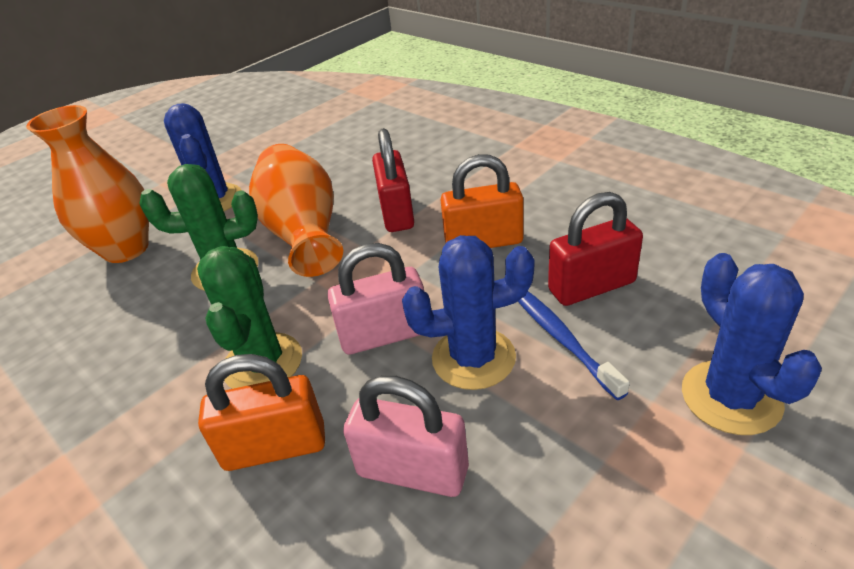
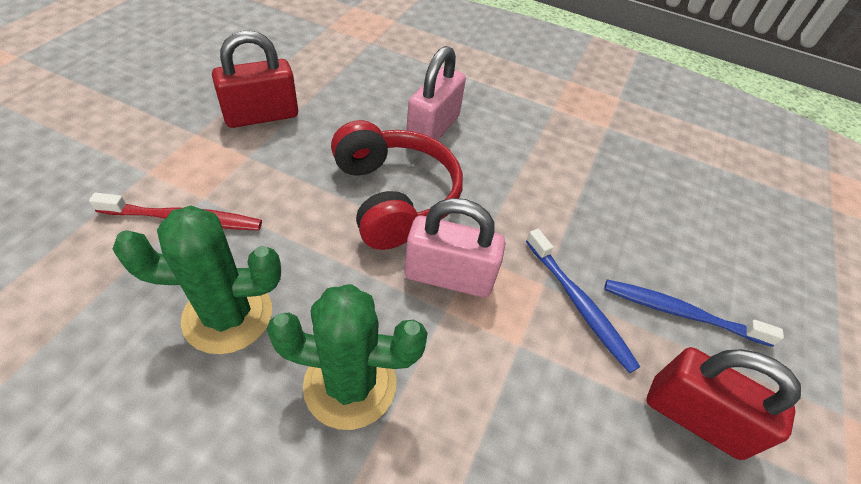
blue cactus: [164,103,242,211] [402,235,534,390] [682,253,822,435] = 3 -> none = 0
blue toothbrush: [518,291,630,400] = 1 -> [526,229,640,373] [604,279,784,347] = 2
orange padlock: [198,354,325,471] [440,154,523,248] = 2 -> none = 0
orange vase: [26,105,149,263] [249,144,343,277] = 2 -> none = 0
red headphones: none = 0 -> [331,120,463,250] = 1
red toothbrush: none = 0 -> [89,193,262,230] = 1

